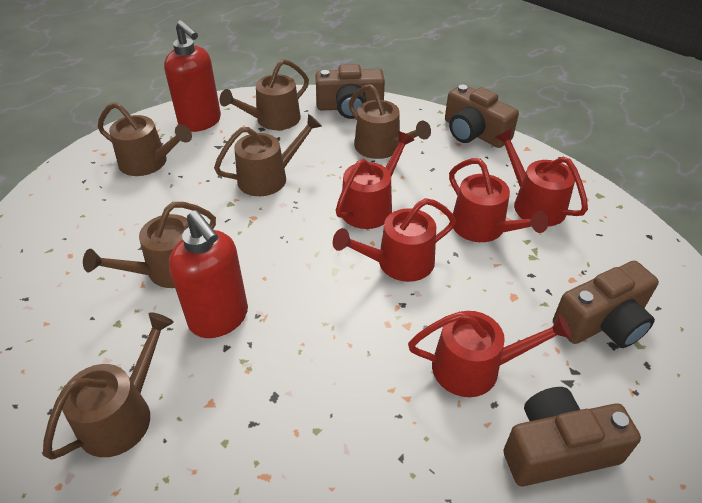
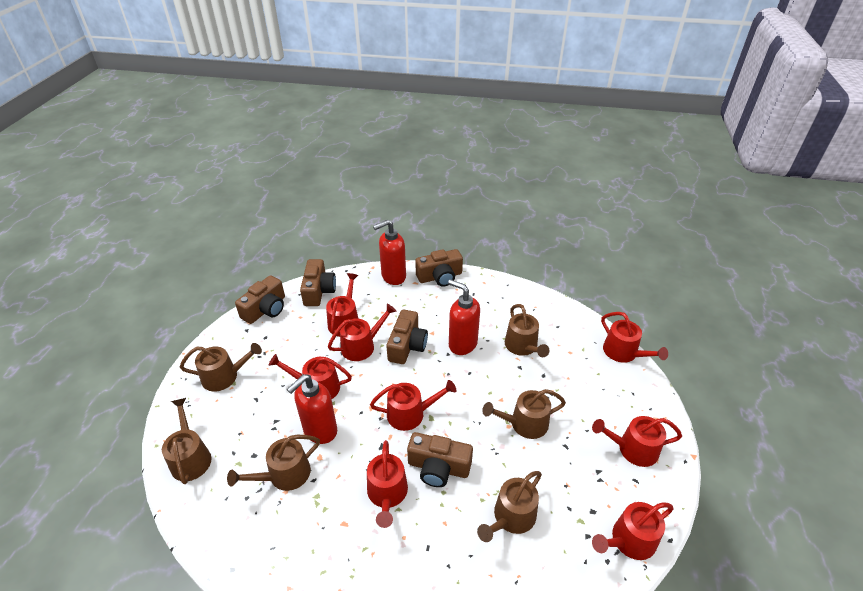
brown camera: [315,64,385,119] [445,84,519,148] [503,387,641,486] [553,261,659,348] = 4 -> [235,275,285,324] [300,259,336,306] [386,310,428,364] [407,432,473,487] [415,249,463,287] = 5
red soap dispenser: [164,20,221,132] [169,210,248,338] = 2 -> [287,374,337,444] [373,220,406,285] [448,279,480,355] = 3
red watering can: [333,198,456,282] [336,131,414,229] [408,311,572,397] [449,158,549,242] [495,129,588,226] = 5 -> [269,354,352,399] [326,273,359,337] [328,304,396,361] [367,440,408,528] [370,380,456,431] [592,416,682,467] [592,502,673,560] [601,312,668,363] = 8

